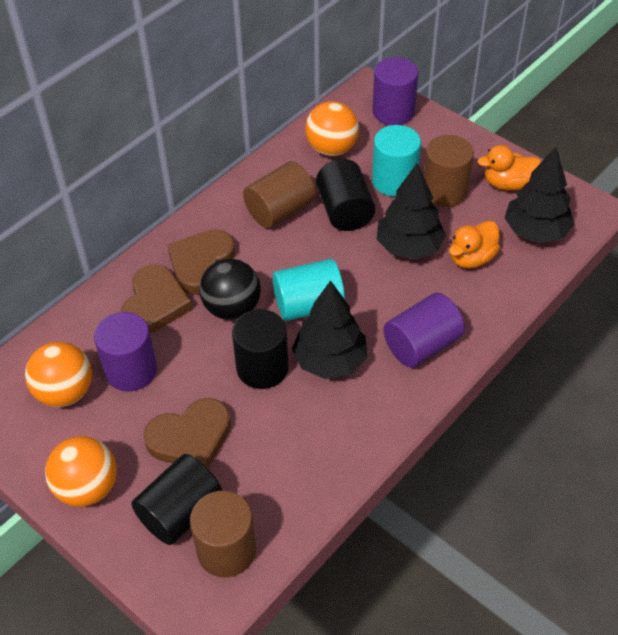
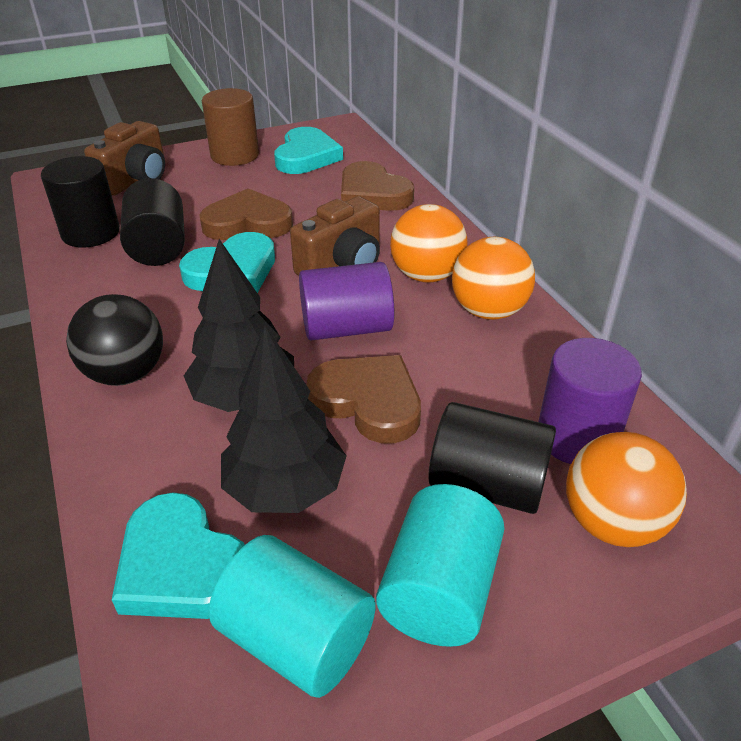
black tree: [292,280,367,379] [377,163,446,259] [505,147,574,243] = 3 -> [184,239,294,412] [221,326,346,513] = 2
brown camera: none = 0 -> [84,121,165,196] [290,196,380,276] = 2
brown cylinder: [190,491,256,577] [243,161,316,228] [424,135,474,207] = 3 -> [202,88,259,166] = 1
orange duck: [449,221,500,269] [477,145,541,190] = 2 -> none = 0
purple cylinder: [94,312,157,392] [372,57,418,125] [383,293,465,368] = 3 -> [299,262,395,340] [538,338,642,464] = 2
turquoise heart: none = 0 -> [112,492,245,619] [179,232,275,293] [274,127,343,174] = 3

